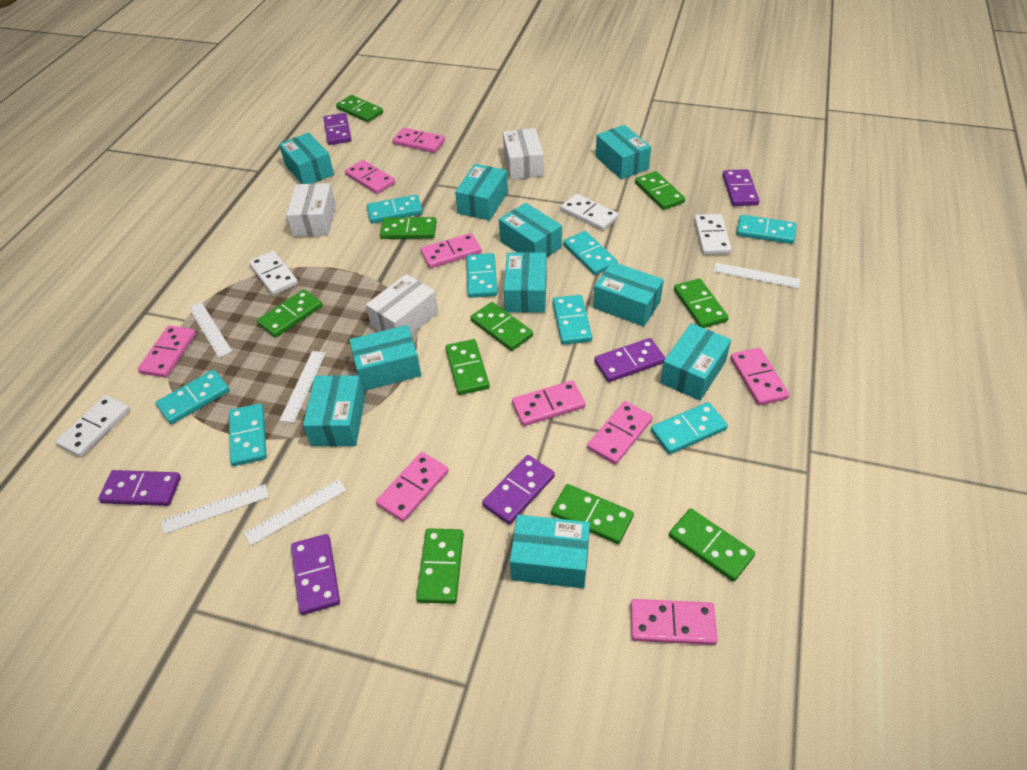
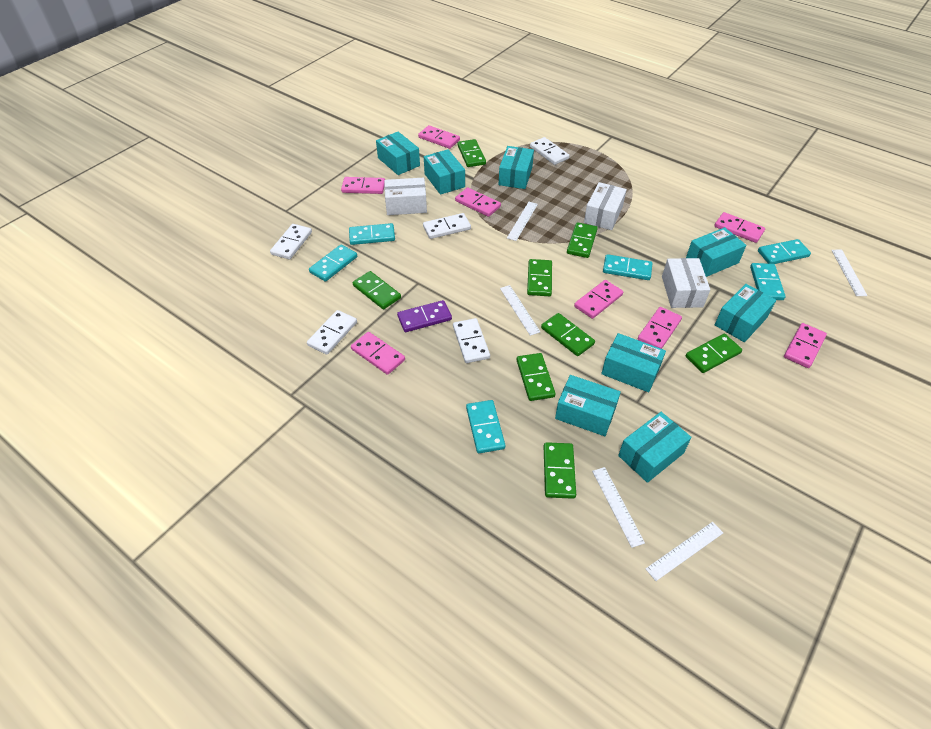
green domino: [257,289,322,338] [336,95,383,122] [380,217,437,239] [416,528,464,604] [445,339,490,395] [470,302,533,351] [551,484,634,544] [635,171,685,210] [669,509,755,582] [674,278,729,328] = 10 -> [353,271,401,309] [458,139,486,167] [517,353,556,401] [527,259,552,296] [541,313,595,356] [543,442,576,499] [567,222,598,258] [686,334,742,373] = 8
pink domino: [138,325,196,378] [345,160,395,194] [376,452,449,522] [392,128,445,153] [421,233,482,268] [512,380,585,426] [587,401,653,465] [631,599,718,645] [730,348,790,405] = 9 -> [341,177,385,194] [351,332,405,375] [418,125,460,149] [455,187,501,217] [574,280,623,319] [638,307,682,349] [714,212,765,243] [784,323,827,368] = 8
purple domino: [98,470,181,506] [291,534,340,615] [324,113,352,145] [482,455,555,525] [594,338,665,382] [723,169,759,206] = 6 -> [397,300,452,332] = 1
turquoise box: [279,133,334,184] [303,375,365,446] [349,325,421,391] [455,164,508,221] [499,203,562,258] [504,252,547,313] [510,515,590,588] [593,262,664,327] [596,125,651,180] [660,323,731,401] = 10 -> [376,132,420,175] [424,149,465,195] [499,146,534,189] [555,375,621,436] [601,333,666,392] [618,412,692,483] [686,227,746,277] [715,284,776,342] = 8
turquoise domino: [155,370,230,424] [229,403,267,466] [367,195,423,223] [466,253,497,298] [553,295,592,345] [563,231,618,275] [651,402,728,454] [736,215,797,244] = 8 -> [309,244,357,282] [349,223,395,245] [466,400,505,453] [603,254,653,280] [750,263,786,300] [758,239,811,264] = 6
white domino: [55,395,130,457] [249,251,298,295] [561,194,619,231] [694,214,731,255] = 4 -> [270,224,312,259] [307,310,357,355] [423,213,471,239] [453,318,490,363] [530,137,569,165] = 5

